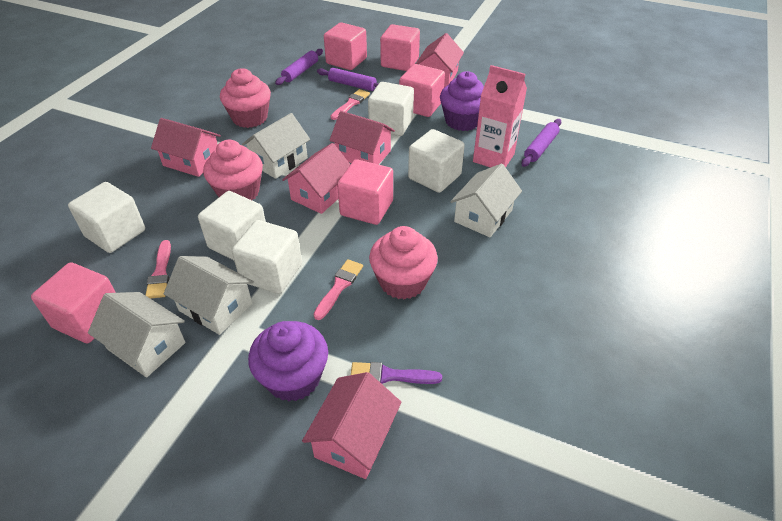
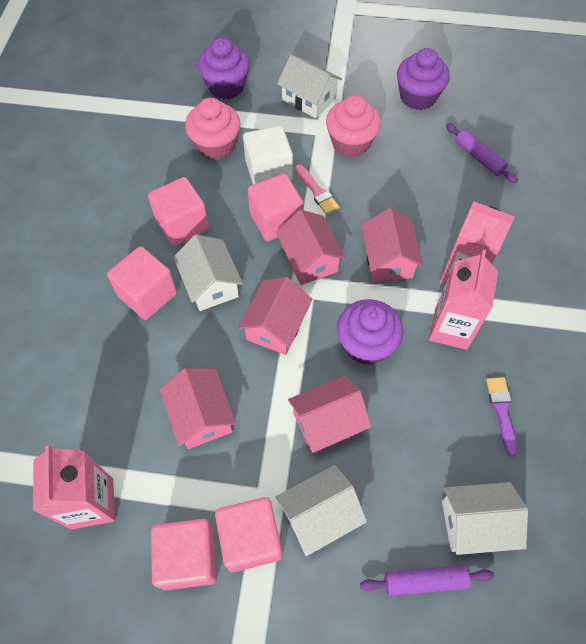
pink brush: [145,240,171,299] [313,259,363,320] [331,89,370,120] = 3 -> [295,165,340,215] = 1
pink carton: [473,65,527,168] = 1 -> [33,445,115,530] [429,250,498,350] [440,201,515,286] = 3
pink cupcake: [203,140,263,200] [220,68,271,128] [369,226,438,300] = 3 -> [185,98,241,160] [326,95,381,157] = 2
purple cupcake: [248,321,328,401] [440,71,484,131] = 2 -> [198,37,250,99] [337,299,404,365] [397,48,450,110] = 3
purple rolling pin: [275,49,323,85] [317,68,379,91] [522,119,561,167] = 3 -> [360,565,494,596] [446,123,518,183] = 2
white cube: [68,182,145,253] [198,191,266,260] [232,220,302,294] [368,82,414,136] [408,129,465,193] = 5 -> [243,126,293,185] = 1

